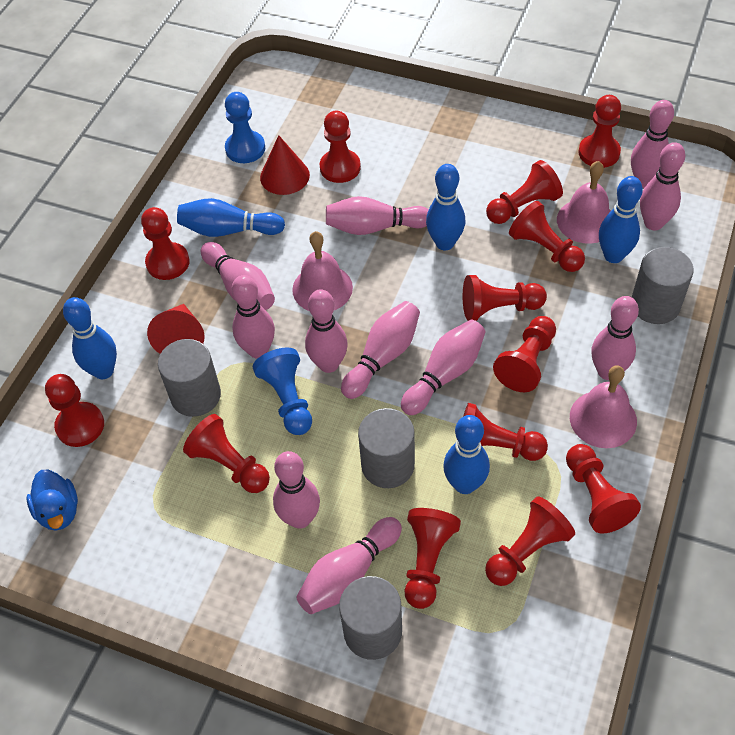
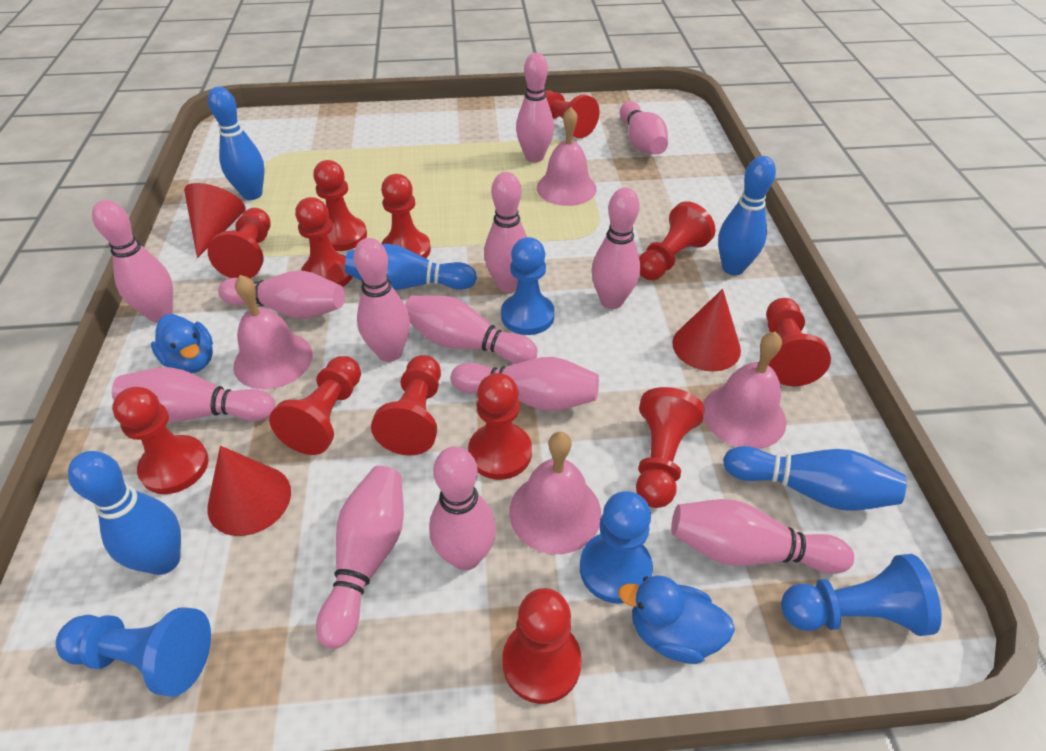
blue duck: [27,470,78,531] = 1 -> [151,314,213,373] [618,575,735,664] = 2
blue pawn: [225,92,265,163] [253,348,312,435] = 2 -> [55,608,211,697] [501,237,555,335] [580,491,653,604] [781,554,942,636] = 4
grey cylinder: [158,339,221,417] [339,576,402,660] [358,408,415,488] [632,247,694,324] = 4 -> none = 0
pink bell: [292,231,353,311] [557,161,611,244] [570,365,637,448] = 3 -> [233,275,313,389] [509,432,601,554] [537,107,597,206] [703,331,786,449] = 4
pink bowling pin: [201,242,275,310] [231,275,275,358] [273,451,320,529] [296,517,402,614] [305,289,348,373] [326,196,429,235] [341,301,420,399] [401,319,486,415] [592,296,639,380] [631,100,674,188] [640,142,685,230] = 11 -> [92,200,173,322] [112,367,276,422] [218,271,345,319] [316,466,404,649] [354,238,410,362] [405,295,537,364] [429,446,496,570] [451,357,599,411] [484,172,527,292] [516,53,554,162] [592,188,640,309] [620,101,668,155] [671,499,854,574] = 13
red cone: [147,304,205,354] [260,135,310,195] = 2 -> [184,183,246,258] [207,446,291,536] [672,289,741,371] = 3

